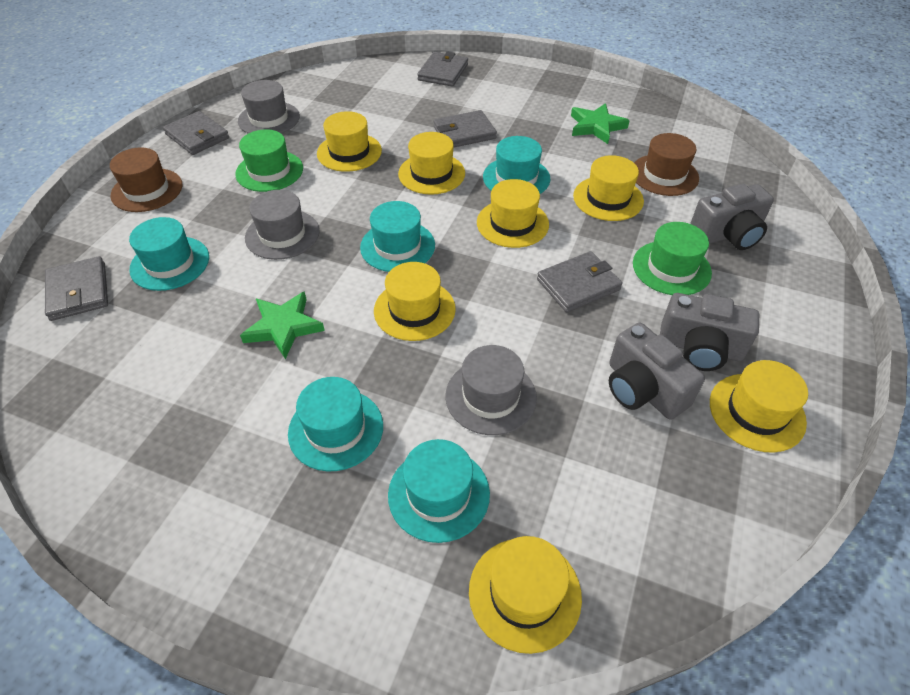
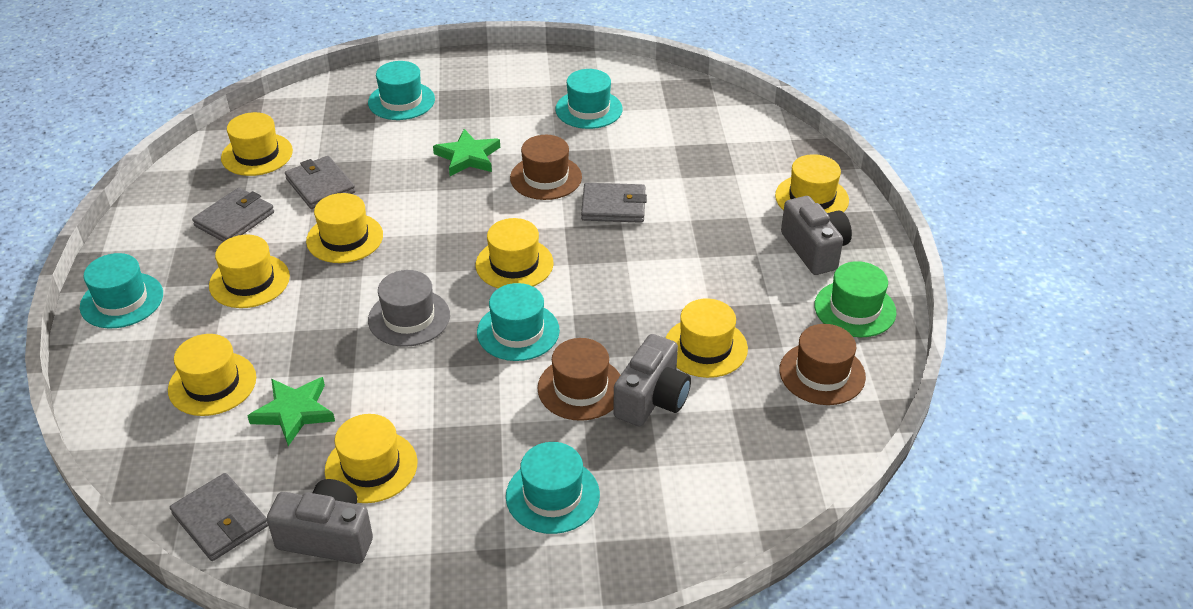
brown hat: [110,147,183,212] [634,133,699,196] = 2 -> [510,135,582,200] [537,338,620,421] [779,324,866,405] = 3
green hat: [235,129,303,192] [633,222,712,295] = 2 -> [814,261,896,337] = 1
grey hat: [238,80,300,133] [245,190,320,260] [446,345,537,435] = 3 -> [368,270,450,347] = 1
grey wallet: [45,256,108,321] [163,111,229,155] [417,52,468,87] [433,110,497,148] [537,251,622,312] = 5 -> [170,473,268,561] [192,188,274,242] [285,156,356,209] [581,183,647,223] = 4
yellow hat: [317,111,382,172] [374,262,456,341] [398,132,465,195] [469,536,582,654] [477,179,549,248] [573,155,644,221] [710,360,808,453] = 7 -> [168,334,256,416] [209,235,290,308] [221,112,293,176] [306,193,383,263] [325,414,417,503] [476,218,554,288] [666,298,748,378] [775,154,849,213] = 8

